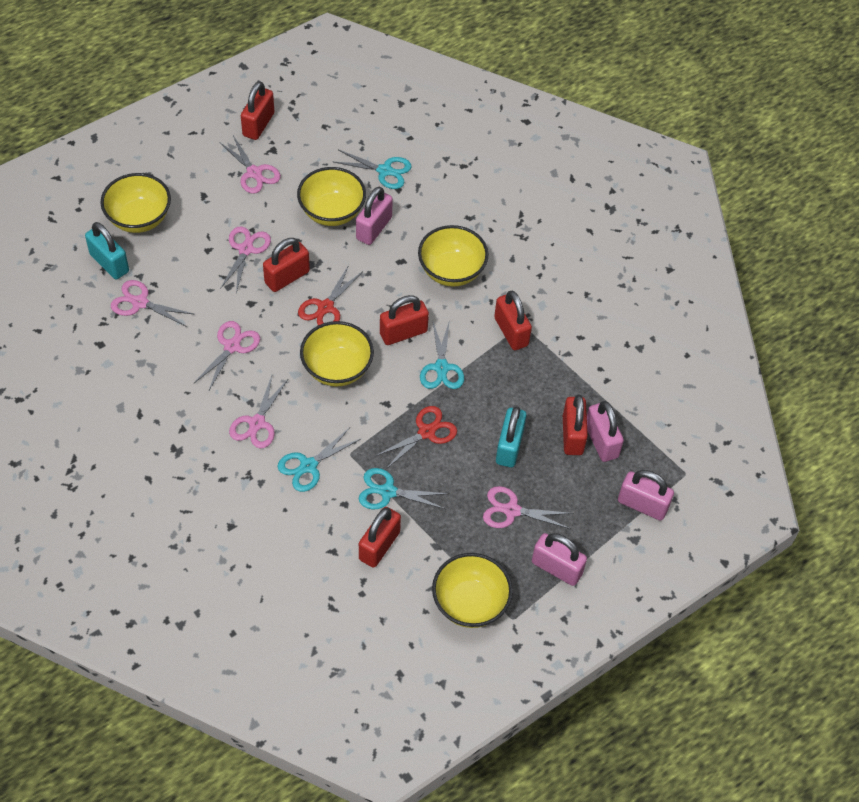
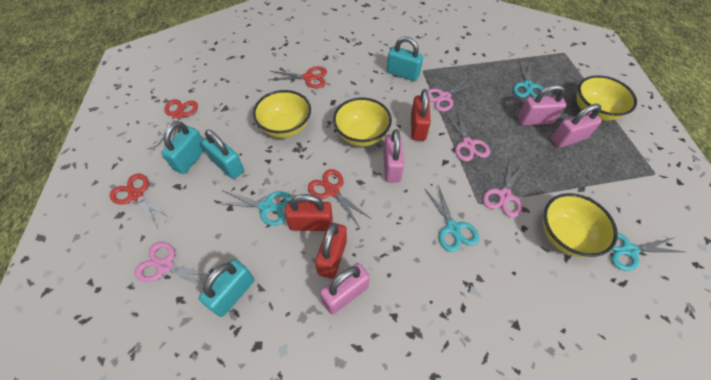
pink scissors: [111,280,193,327] [193,321,260,392] [219,136,281,194] [220,226,271,293] [229,376,289,448] [483,486,573,529] = 6 -> [135,242,210,288] [428,77,478,112] [445,110,490,162] [483,160,524,217] = 4
red padlock: [241,81,274,140] [263,238,310,292] [359,507,401,568] [380,295,429,345] [494,291,532,350] [563,395,588,455] = 6 -> [285,194,333,231] [315,222,347,279] [411,89,431,141] = 3
red scissors: [298,265,362,325] [375,406,457,469] = 2 -> [109,174,171,228] [156,99,198,147] [269,66,327,88] [308,169,371,226] = 4
turquoise padlock: [85,222,129,279] [496,406,527,467] = 2 -> [161,121,205,174] [199,260,254,317] [202,130,244,179] [387,36,423,81] = 4
yellow bowl: [101,173,171,233] [297,167,366,226] [300,321,374,387] [418,225,488,287] [432,553,513,628] = 5 -> [253,90,311,138] [333,98,392,146] [543,193,618,257] [576,75,637,121] = 4

